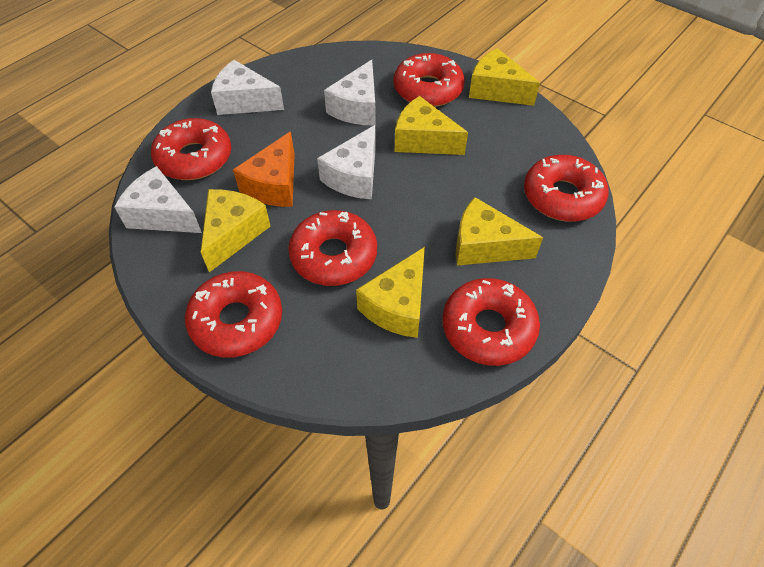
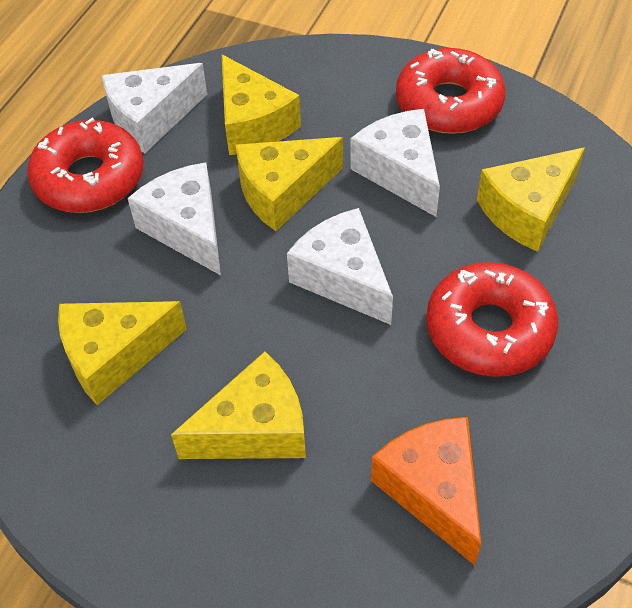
red donut: [151,118,231,180] [185,271,282,358] [288,210,377,286] [394,53,465,107] [442,278,540,366] [524,155,608,222] = 6 -> [27,118,143,213] [396,48,505,134] [426,262,558,377] = 3

